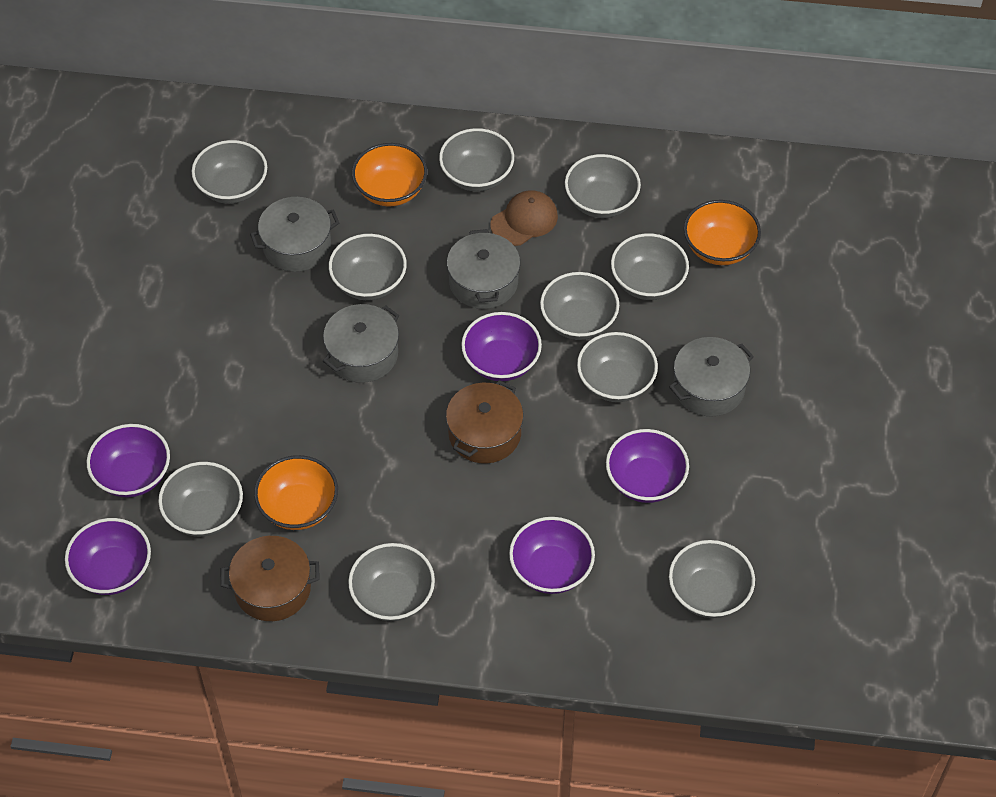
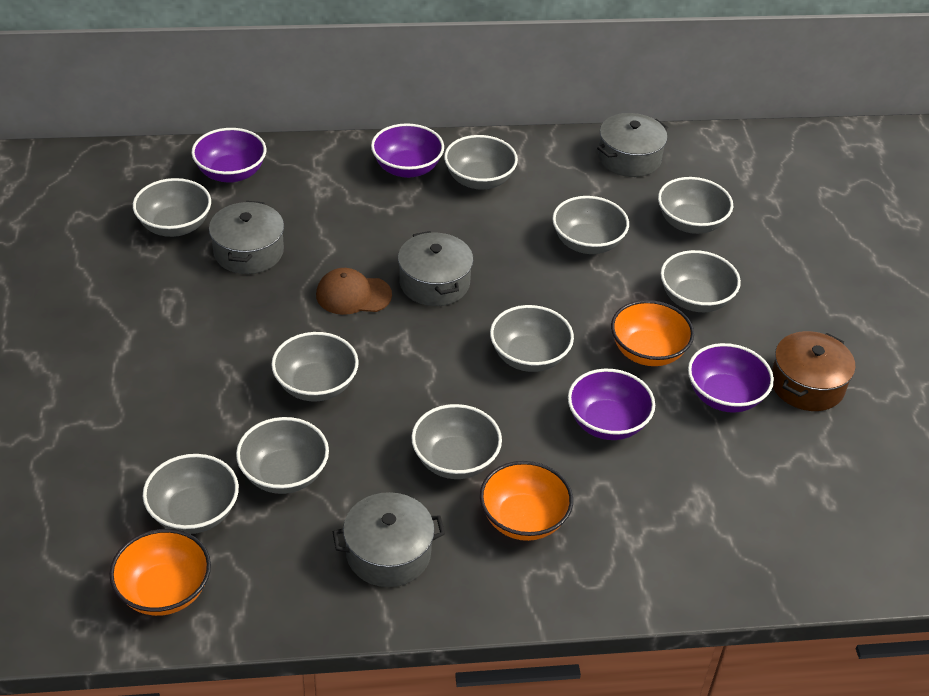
brown pot: [221,536,320,621] [446,380,523,463] = 2 -> [772,331,855,411] = 1
purple bowl: [65,518,151,595] [87,424,170,497] [461,312,542,381] [509,517,595,594] [606,429,689,503] = 5 -> [191,128,266,183] [371,123,444,178] [568,369,655,440] [688,343,774,413] = 4

